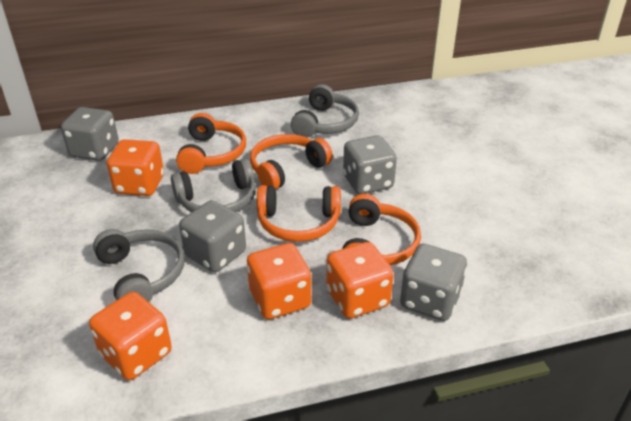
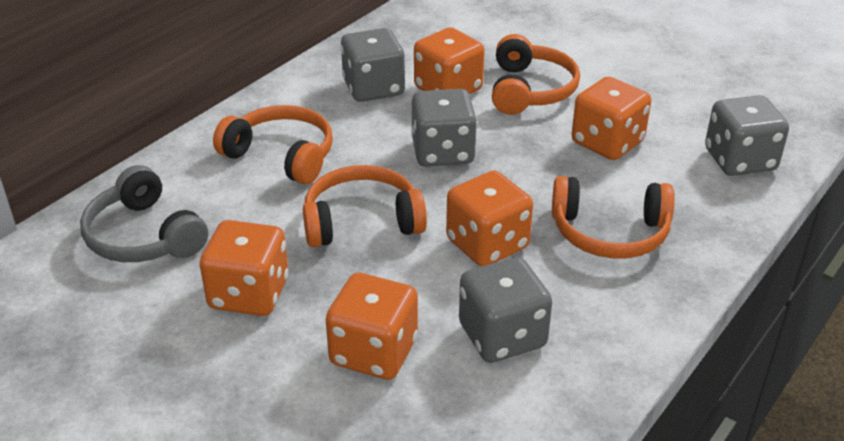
grey headphones: [93,229,185,302] [171,158,256,212] [291,84,359,138] = 3 -> [80,165,208,262] = 1
orange dice: [89,292,172,380] [107,139,164,196] [247,243,311,319] [326,242,394,318] = 4 -> [200,220,289,316] [326,273,418,380] [414,27,485,94] [446,171,533,267] [571,77,651,160] = 5

